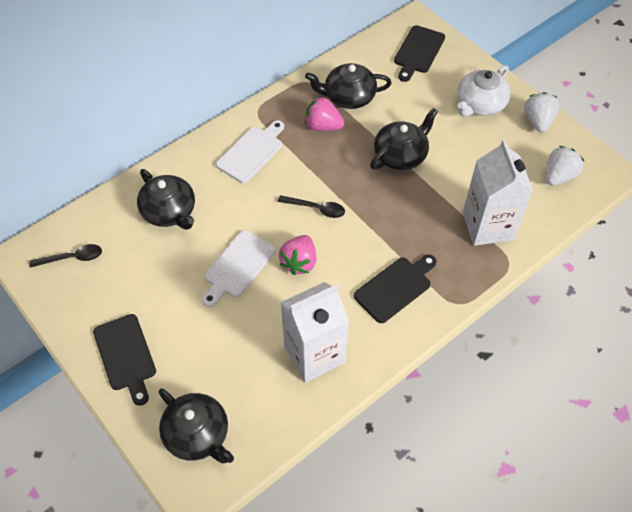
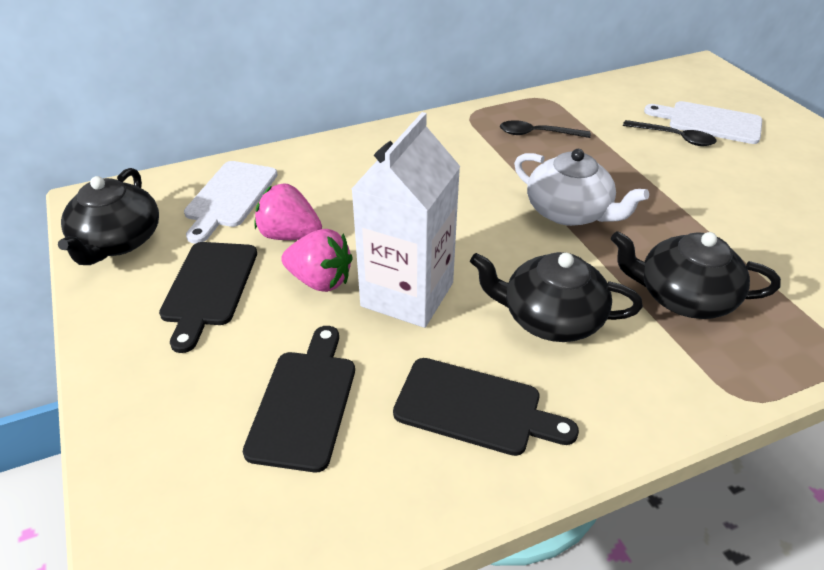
black teapot: [137,169,195,230] [158,388,234,463] [305,63,391,109] [370,108,438,170] = 4 -> [58,168,159,265] [470,252,643,342] [611,231,781,319] = 3
white carton: [280,282,349,382] [463,139,533,246] = 2 -> [352,112,460,328] = 1
white strawberry: [524,92,559,132] [546,146,584,186] = 2 -> none = 0

